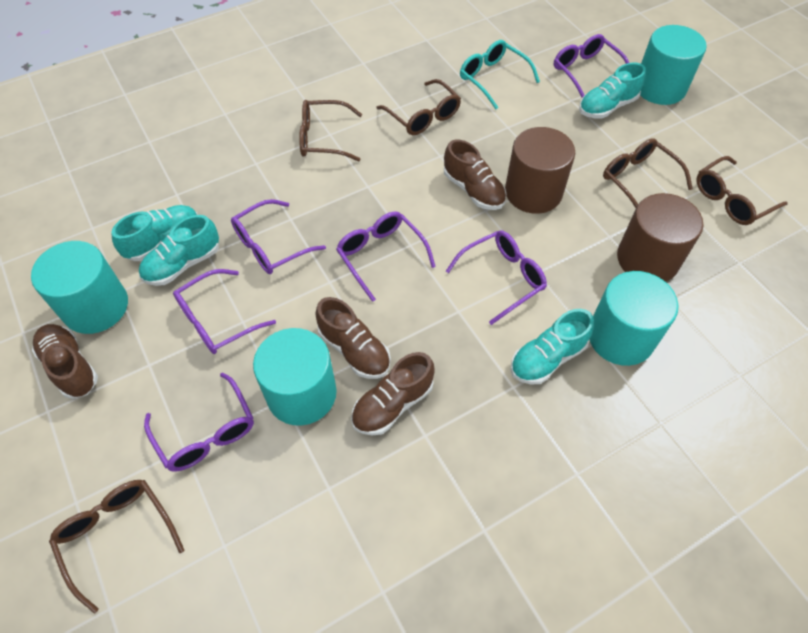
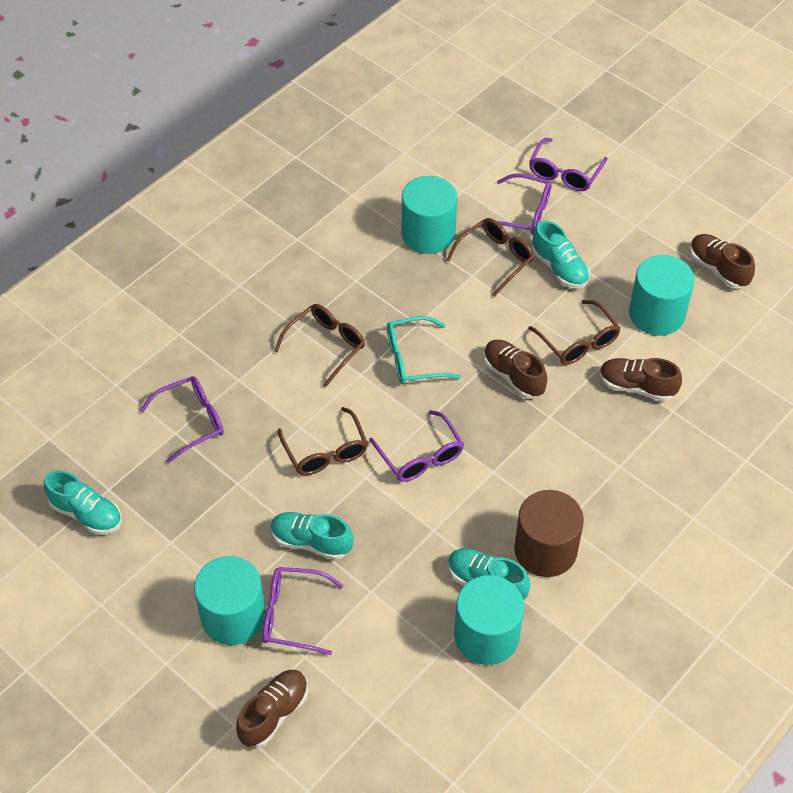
brown cylinder: [505,127,575,214] [617,193,703,282] = 2 -> [514,490,584,577] = 1
brown glasses: [49,480,185,613] [299,100,362,161] [376,79,461,135] [603,138,693,208] [696,156,788,225] = 5 -> [274,304,365,388] [278,407,368,475] [446,218,534,297] [528,300,621,365] = 4
purple glasses: [144,372,254,471] [173,269,276,354] [231,199,326,274] [336,211,436,302] [446,230,547,325] [554,34,629,98] = 6 -> [140,376,224,463] [263,567,343,655] [369,410,464,482] [480,173,552,235] [529,138,608,191] = 5

